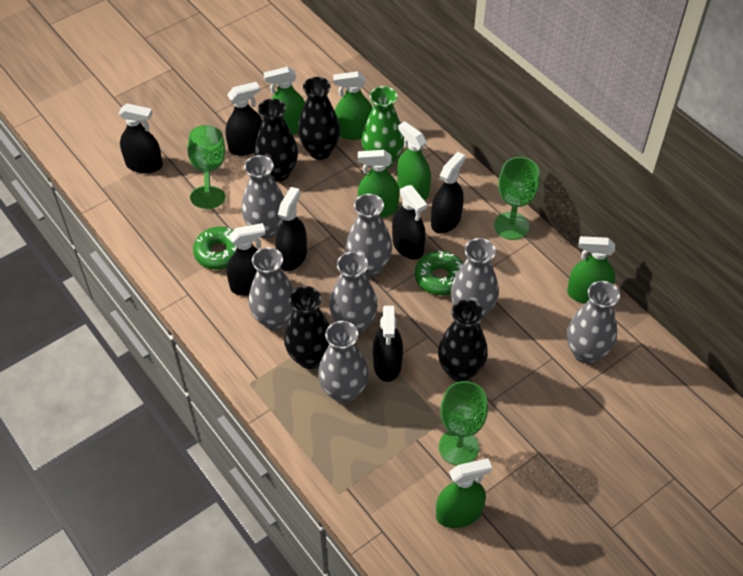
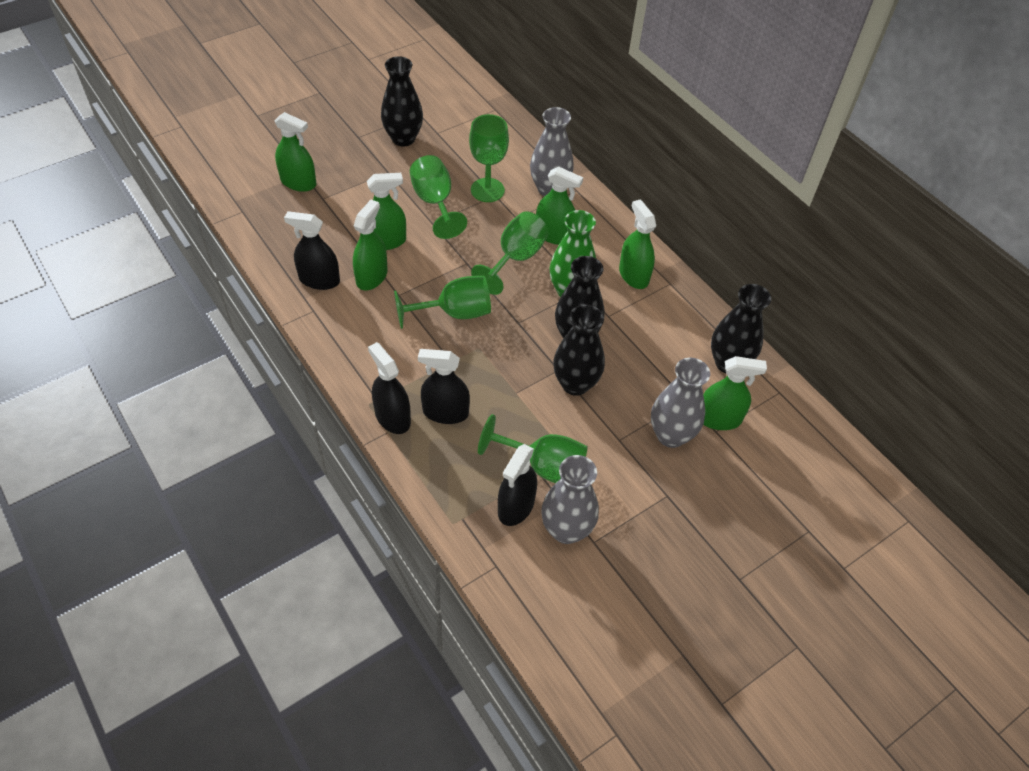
black spray bottle: [119,103,163,173] [225,82,262,156] [227,223,266,296] [276,187,307,271] [373,306,403,382] [392,185,427,260] [431,152,465,234] = 7 -> [284,211,340,290] [368,342,411,434] [418,349,470,424] [498,444,537,526] = 4
green donut: [193,227,237,270] [415,251,463,295] = 2 -> none = 0
green goblet: [187,125,225,209] [439,381,488,465] [494,157,540,240] = 3 -> [394,276,491,329] [410,155,467,239] [469,114,509,202] [471,211,548,295] [478,414,588,483] = 5
grey vase: [242,155,284,238] [249,247,294,330] [318,321,369,403] [329,252,378,334] [346,194,392,277] [451,238,499,316] [567,281,620,364] = 7 -> [530,107,574,196] [541,455,599,544] [651,358,710,448] = 3

